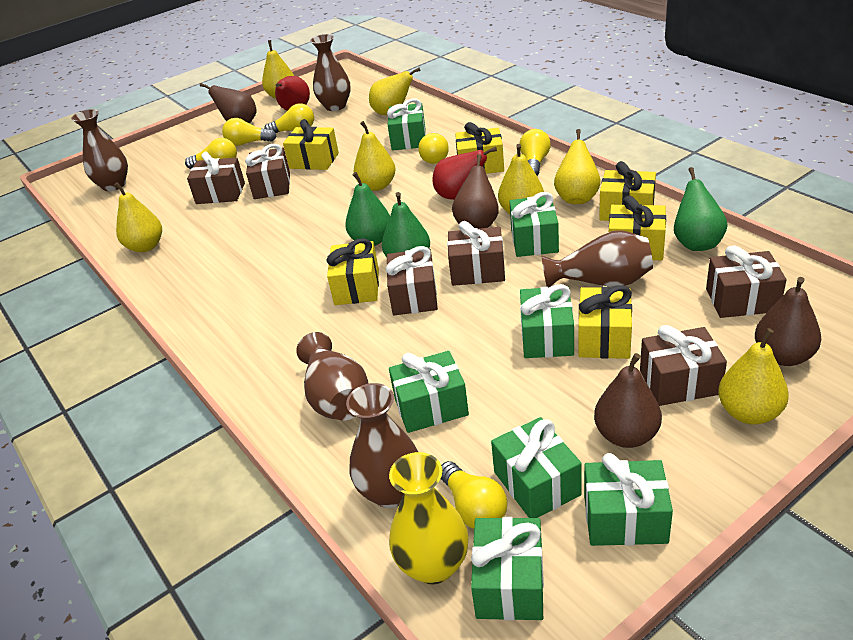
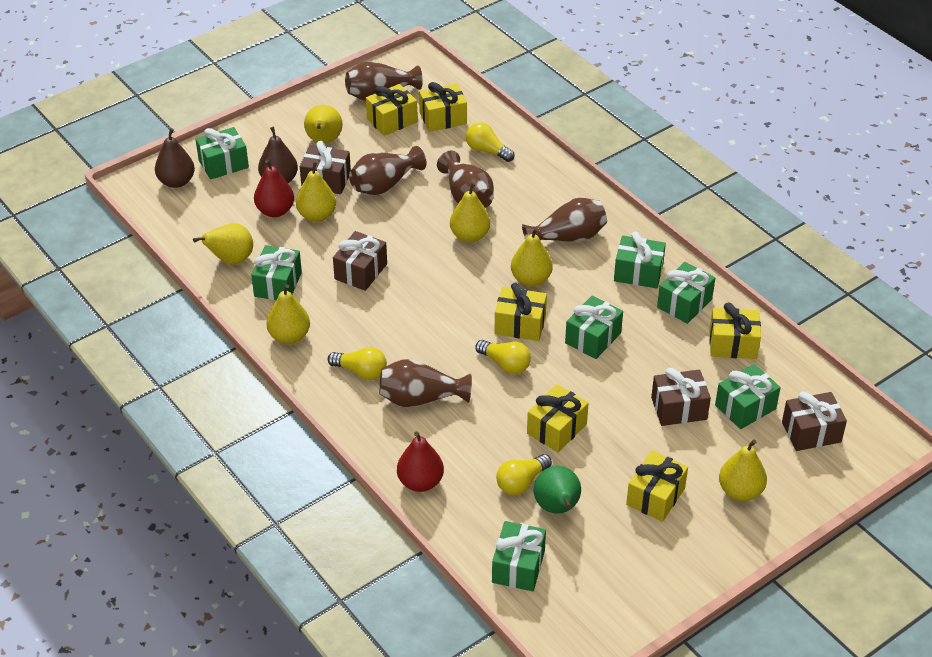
brown gift: [187,152,245,204] [245,144,290,199] [386,246,438,315] [447,221,505,286] [640,325,727,406] [706,245,786,318] = 6 -> [300,141,351,194] [333,231,387,291] [651,367,711,426] [782,392,847,451] = 4
brown pear: [200,83,257,123] [452,154,499,229] [594,353,662,448] [755,277,821,366] = 4 -> [155,128,195,188] [258,127,298,183] = 2
green pear: [345,172,390,246] [382,192,430,257] [674,167,728,251] = 3 -> [534,466,581,514] = 1
yellow light bulb: [185,138,237,169] [222,118,276,146] [264,103,314,133] [418,132,449,164] [441,461,507,529] [519,129,551,176] = 6 -> [328,347,387,380] [466,122,515,162] [475,340,531,374] [496,454,552,495] = 4
yellow vase: [389,452,469,584] = 1 -> none = 0

